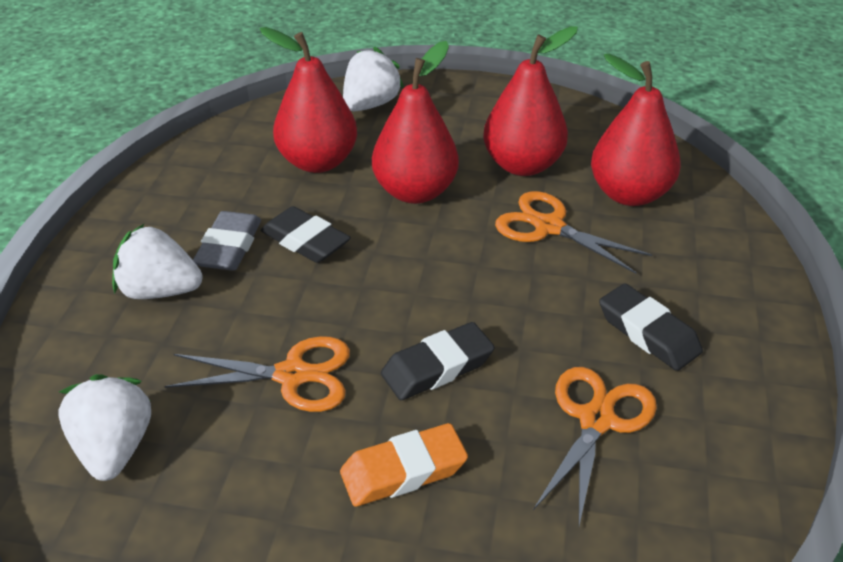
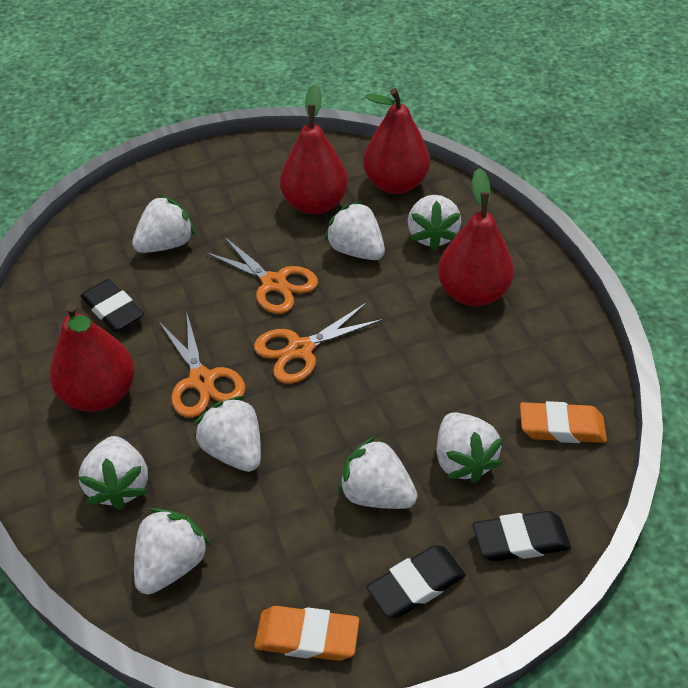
grey eraser: [193,211,261,271] = 1 -> none = 0
orange eraser: [340,423,468,507] = 1 -> [254,606,359,661] [520,401,607,443] = 2
white strawberry: [58,374,151,481] [112,224,202,299] [343,47,404,112] = 3 -> [78,436,148,510] [132,195,195,253] [134,508,211,594] [194,396,261,472] [325,201,385,260] [338,436,417,509] [408,195,461,251] [437,412,503,483] = 8

